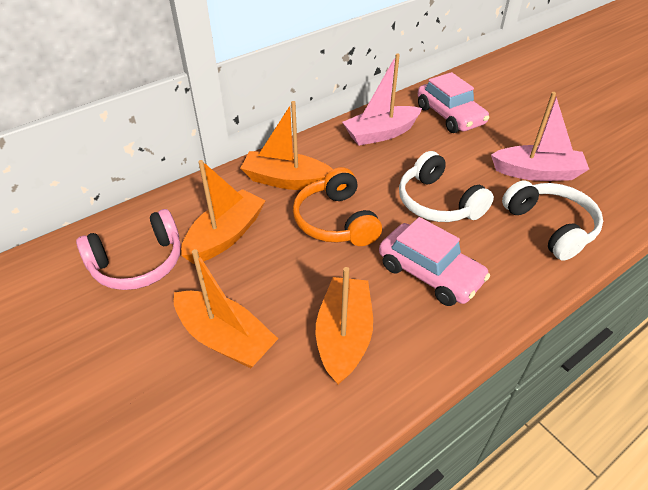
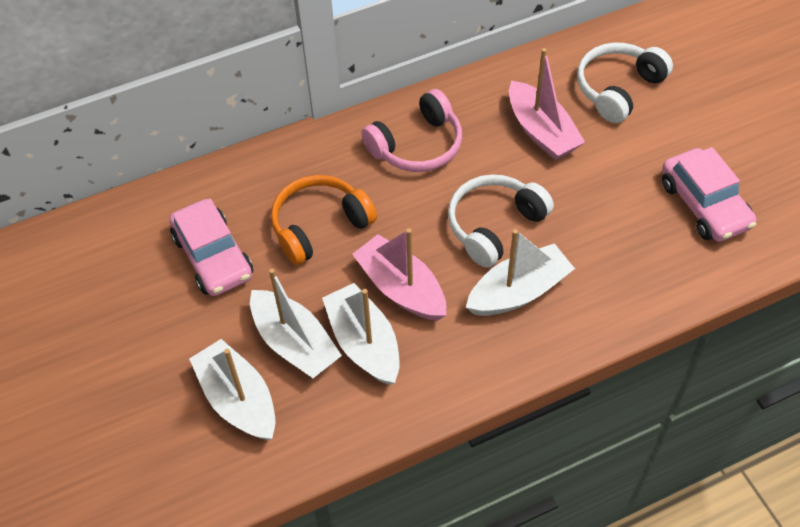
orange boat: [174,249,278,368] [181,160,265,264] [240,101,333,190] [316,267,373,385] = 4 -> none = 0
white boat: none = 0 -> [189,339,276,440] [250,269,342,378] [322,283,400,385] [466,229,575,316] = 4

